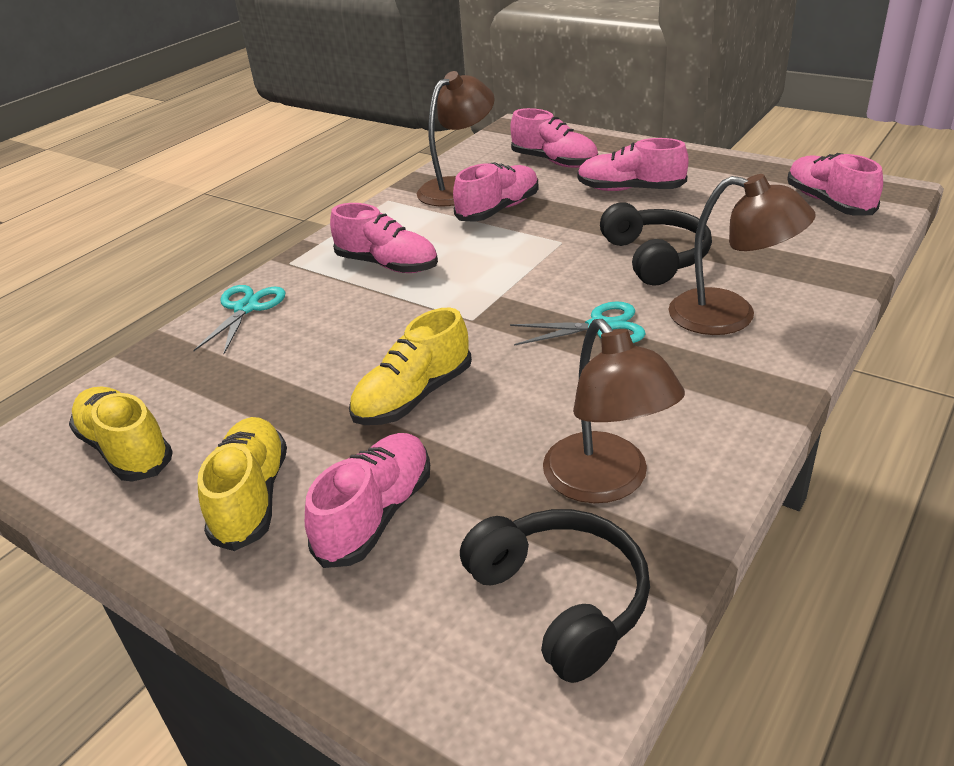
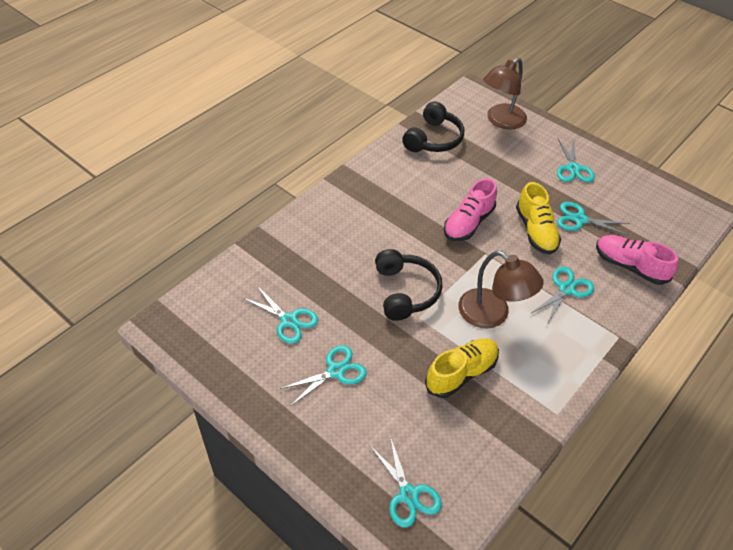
brown lamp: [417,71,495,206] [543,319,685,503] [668,174,816,335] = 3 -> [458,251,544,328] [483,58,527,130] = 2
pink shoe: [305,433,430,568] [330,203,438,273] [453,162,539,222] [511,108,598,168] [577,138,689,191] [787,153,883,216] = 6 -> [444,178,497,241] [596,235,678,285] = 2
turquoise scissors: [193,285,286,354] [510,302,646,346] = 2 -> [243,286,318,344] [280,345,367,406] [370,436,442,528] [530,267,594,325] [557,139,595,182] [557,202,630,236] = 6
yellow shoe: [69,387,173,482] [197,417,287,551] [349,308,472,425] = 3 -> [425,338,499,398] [516,182,561,255] = 2

